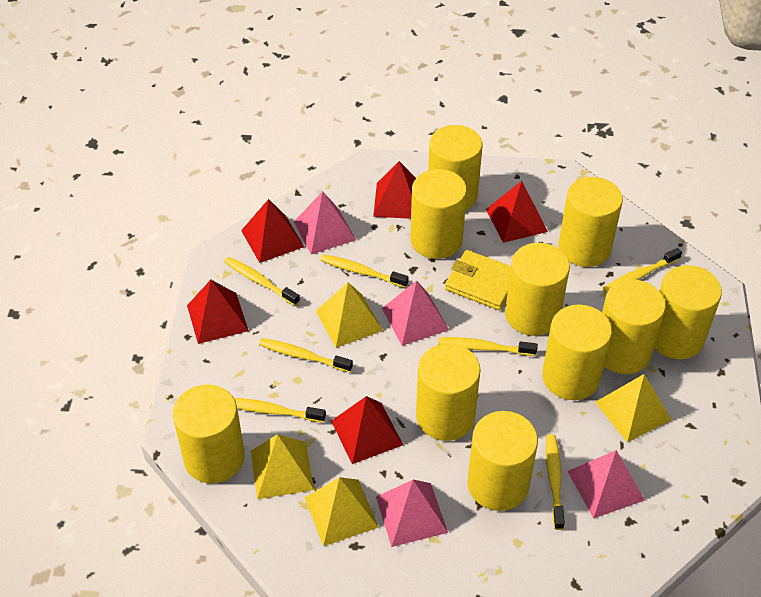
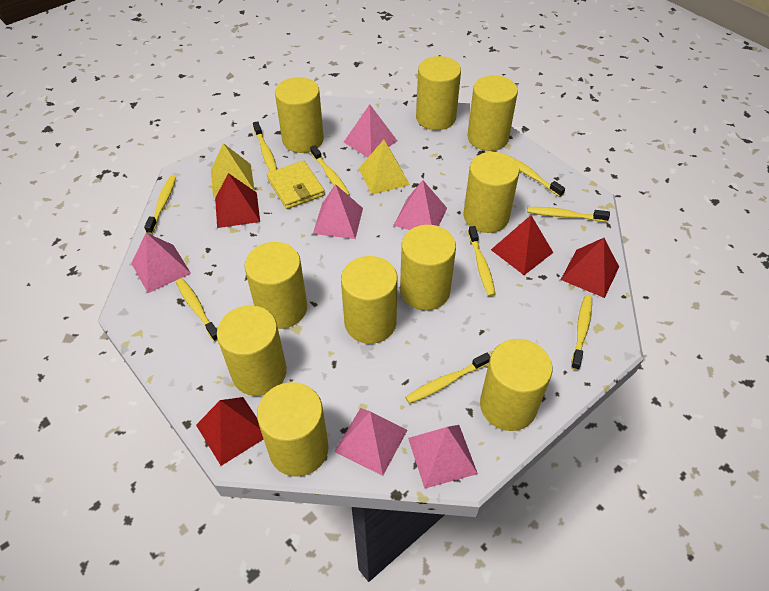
pink pyramid: [294,191,356,255] [376,480,448,547] [382,281,449,346] [567,450,645,519] = 4 -> [131,233,191,293] [313,184,363,239] [334,408,407,476] [344,104,397,157] [393,180,447,230] [408,425,478,489] = 6
red pyramid: [187,280,249,344] [241,199,304,263] [331,396,403,464] [373,161,416,219] [486,181,548,243] = 5 -> [196,397,263,466] [215,173,260,228] [491,215,553,275] [561,238,619,298] = 4
yellow pyramid: [251,434,314,499] [305,477,379,546] [316,282,383,348] [595,374,671,442] = 4 -> [211,143,255,197] [359,140,410,195] = 2
yellow toothbrush: [224,257,300,306] [234,398,326,422] [259,338,353,372] [320,254,409,288] [438,337,538,356] [546,434,565,530] [602,248,682,294] = 7 -> [144,176,176,234] [176,278,218,342] [253,121,277,172] [310,145,350,196] [405,353,491,404] [468,226,495,297] [506,154,565,197] [527,207,610,222] [571,295,592,370] = 9

